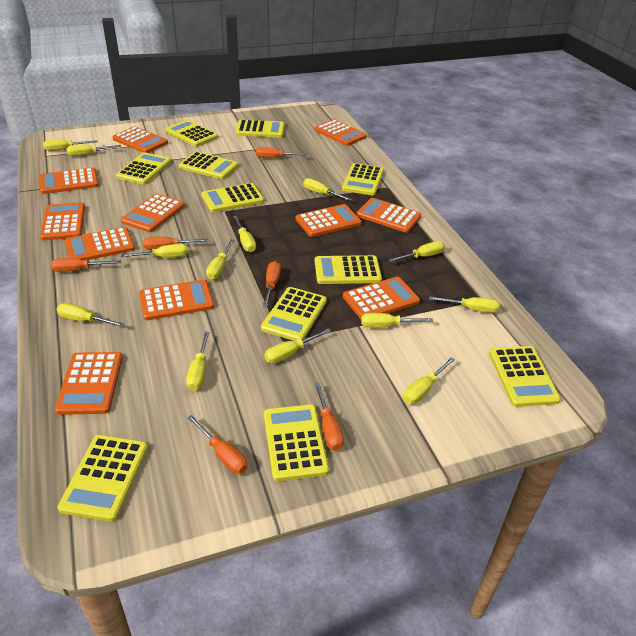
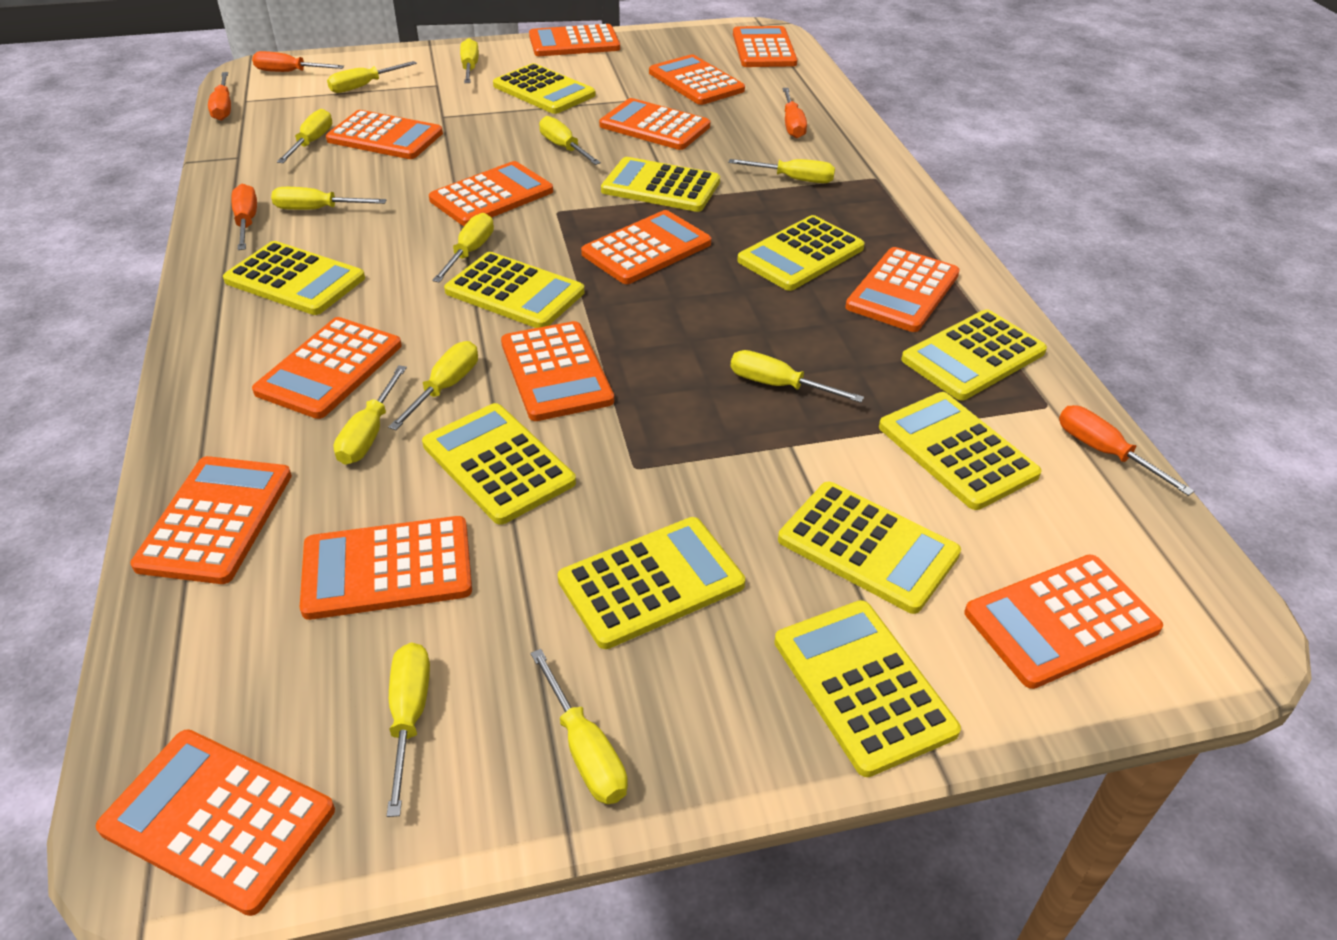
orange calculator: [39,168,99,194] [40,202,85,240] [55,352,123,415] [64,227,135,260] [112,126,168,153] [121,193,185,232] [139,280,214,321] [296,204,362,237] [315,119,367,146] [343,277,420,319] [356,198,421,233] = 11 -> [96,729,335,916] [130,456,292,584] [252,317,402,419] [300,516,472,620] [326,110,443,159] [429,161,553,226] [501,321,614,421] [529,24,620,56] [581,210,711,284] [599,98,710,150] [649,54,745,105] [733,26,797,67] [845,247,960,332] [964,554,1163,689] = 14
orange screwdriver: [51,258,121,272] [143,237,208,250] [187,415,248,474] [256,147,307,158] [263,261,281,307] [314,383,344,451] = 6 -> [208,72,231,121] [231,184,257,250] [252,51,344,72] [782,88,807,138] [1059,405,1194,496] = 5
yellow screwdriver: [43,140,98,151] [56,303,125,327] [66,145,121,156] [121,244,188,258] [186,332,210,391] [206,239,235,280] [233,216,256,252] [264,329,331,363] [303,178,352,201] [361,313,433,328] [389,241,445,262] [404,357,455,404] [429,296,500,313] = 13 -> [271,187,386,210] [277,109,332,163] [327,61,417,93] [333,365,407,465] [387,643,430,817] [388,341,478,430] [432,213,494,283] [460,38,479,83] [531,649,628,804] [539,116,601,165] [728,159,835,183] [731,350,864,403] = 12

